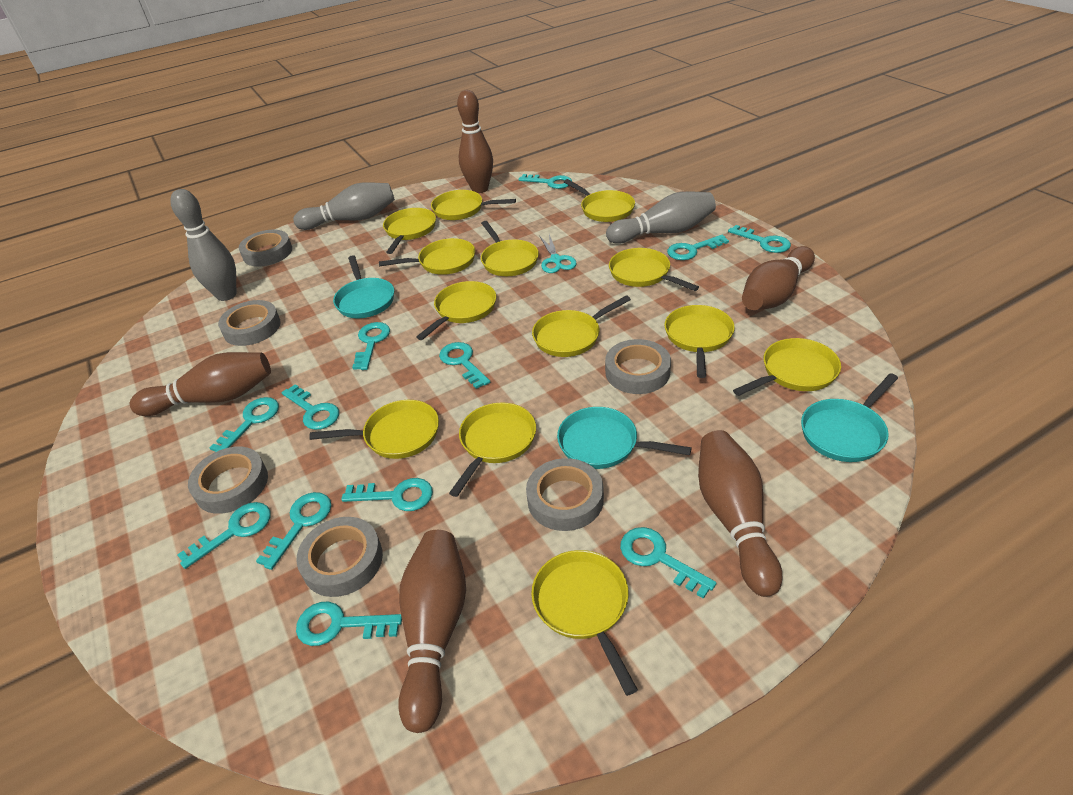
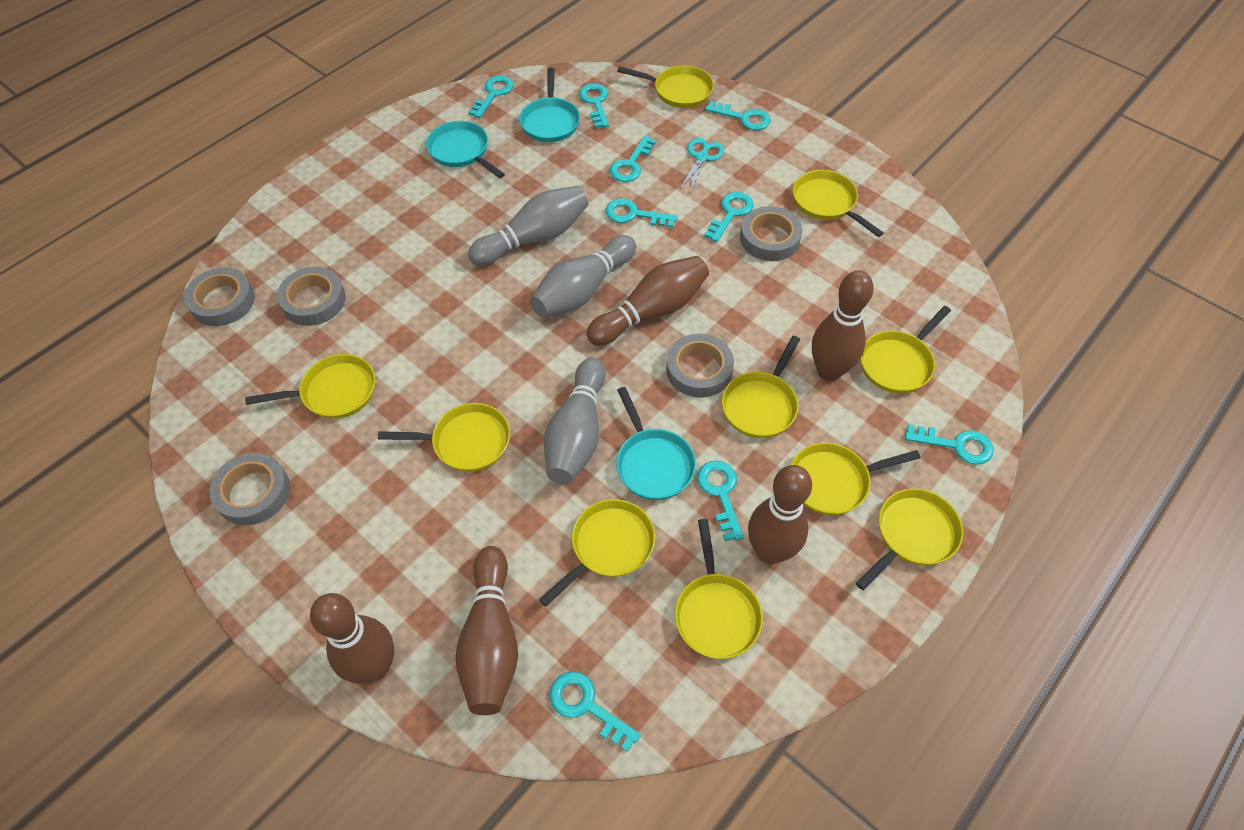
grey tape: [188,447,268,514] [218,300,281,346] [239,230,292,267] [296,517,383,597] [526,458,604,531] [605,339,671,394] = 6 -> [184,267,255,326] [209,453,290,525] [277,267,346,326] [666,334,734,398] [740,206,802,261] = 5
turquoise key: [177,502,271,569] [209,397,279,452] [256,492,331,570] [282,384,339,430] [296,602,402,646] [341,478,433,511] [352,322,390,370] [439,342,490,389] [518,174,572,189] [620,527,716,599] [667,235,729,260] [728,225,791,253] = 12 -> [468,75,514,118] [550,671,641,752] [579,83,609,128] [605,198,677,228] [610,136,656,182] [697,461,744,541] [704,192,754,242] [705,101,771,130] [905,424,994,465] = 9
yellow pan: [309,400,439,459] [379,238,475,275] [383,208,436,254] [416,281,496,340] [431,190,516,220] [449,402,536,497] [481,221,539,276] [531,550,638,696] [532,295,631,357] [564,179,635,222] [609,248,699,291] [664,305,735,378] [733,338,841,396] = 13 -> [245,354,375,419] [378,403,510,472] [539,499,655,607] [617,65,714,108] [675,519,763,659] [722,336,800,438] [791,443,921,515] [793,170,884,237] [856,488,963,590] [860,306,951,393] = 10

